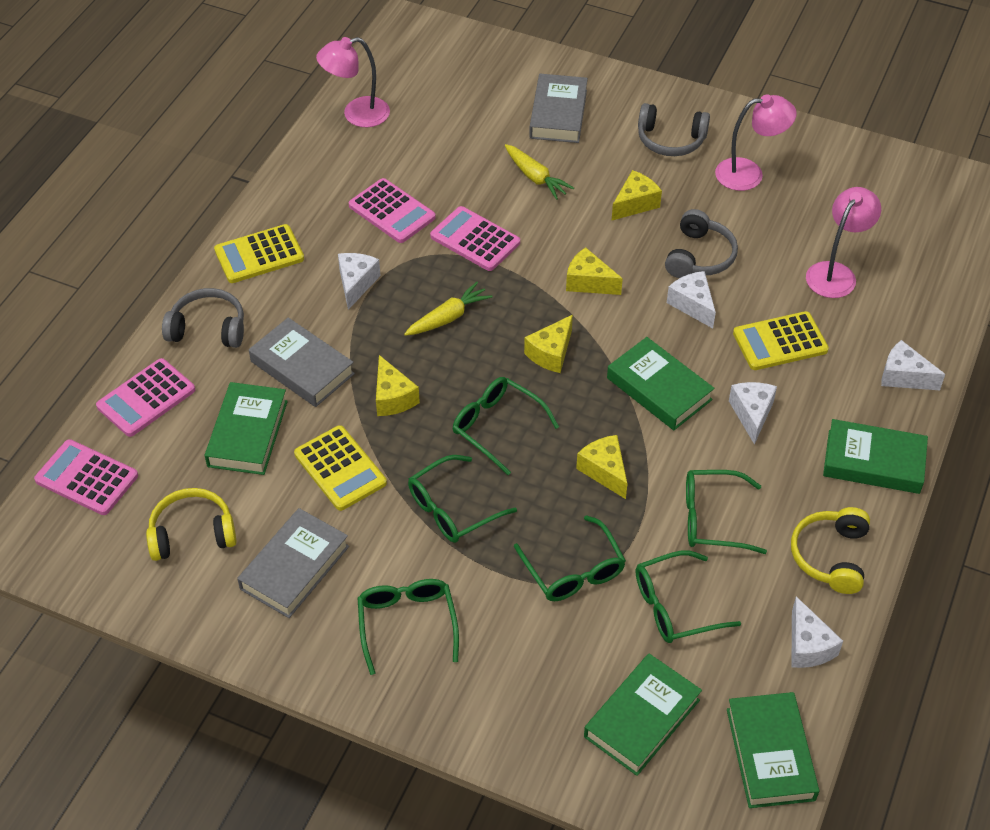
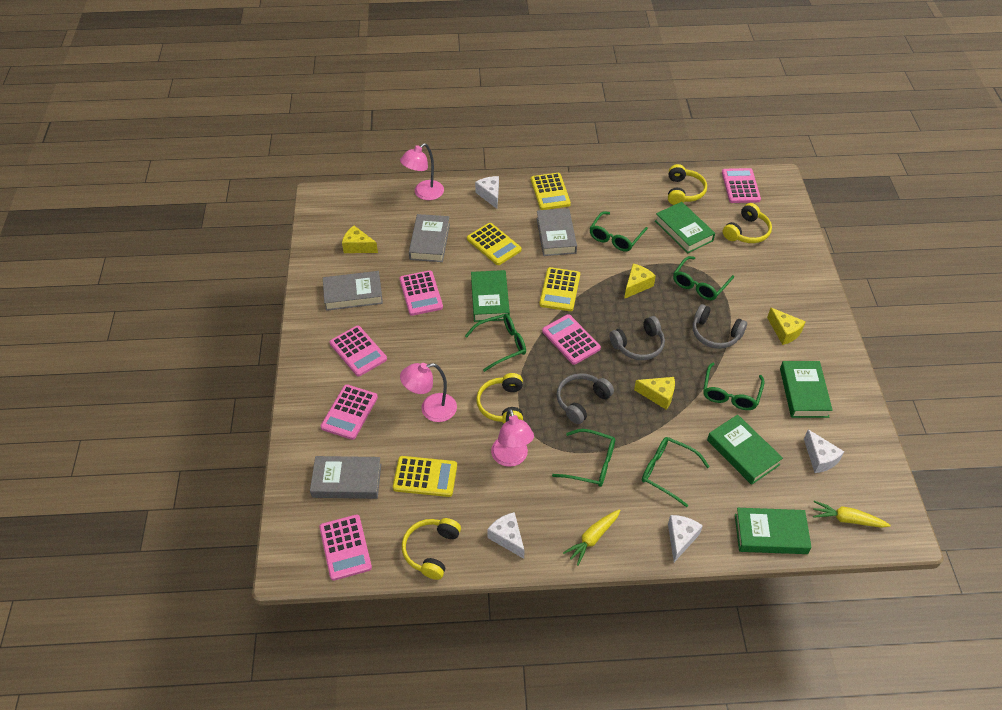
grey book: [237,508,349,618] [249,318,355,407] [529,74,588,143] = 3 -> [310,456,381,499] [323,271,383,311] [409,214,450,262] [536,208,577,256] = 4
pink calculator: [34,439,138,515] [96,358,195,437] [349,178,436,243] [430,206,520,271] = 4 -> [319,515,372,581] [321,384,378,440] [330,325,387,377] [400,270,443,316] [542,314,601,365] [722,168,761,203] = 6
white cheese: [338,253,380,310] [667,271,716,328] [729,382,777,445] [791,596,843,668] [881,340,946,390] = 5 -> [475,176,499,209] [487,512,525,559] [668,515,703,562] [804,429,844,473] = 4
yellow calculator: [214,224,304,283] [294,425,387,511] [733,311,829,370] = 3 -> [393,456,457,497] [467,223,522,265] [531,173,571,210] [539,267,580,311] = 4
yellow cheese: [376,355,420,416] [524,315,573,373] [566,247,623,295] [576,435,627,499] [612,170,662,220] = 5 -> [342,226,378,253] [624,263,656,299] [634,377,675,410] [767,308,806,345] = 4
yellow headphones: [146,488,237,561] [791,507,870,594] = 2 -> [402,518,461,580] [476,373,523,423] [668,164,707,205] [723,203,772,243] = 4

